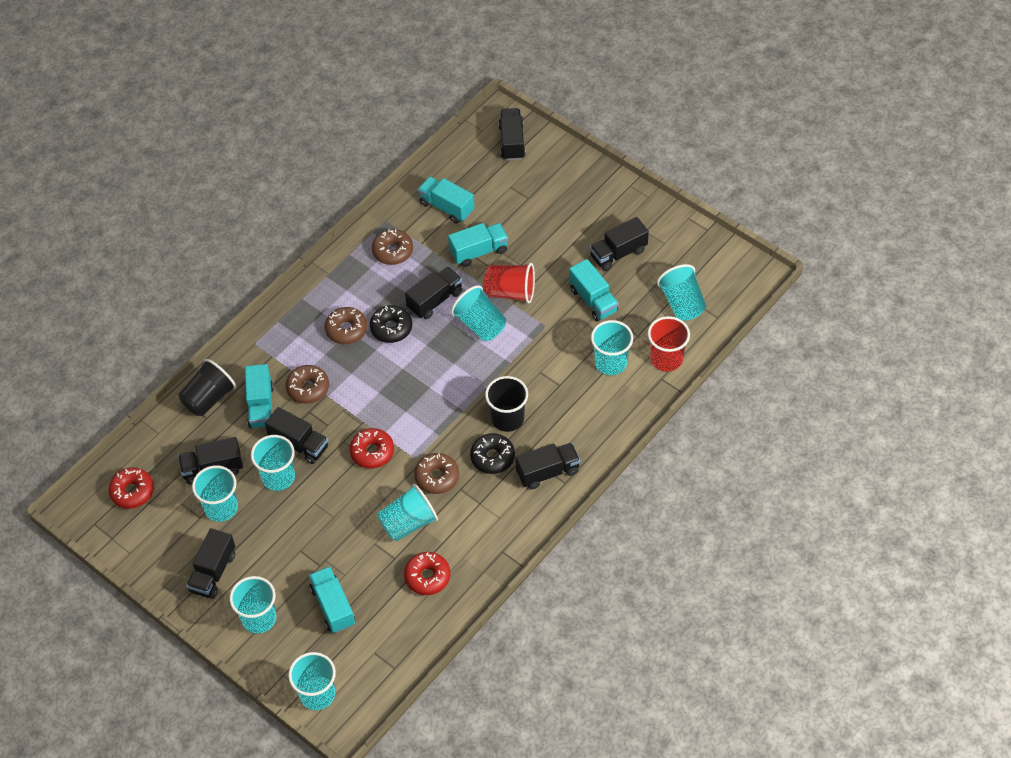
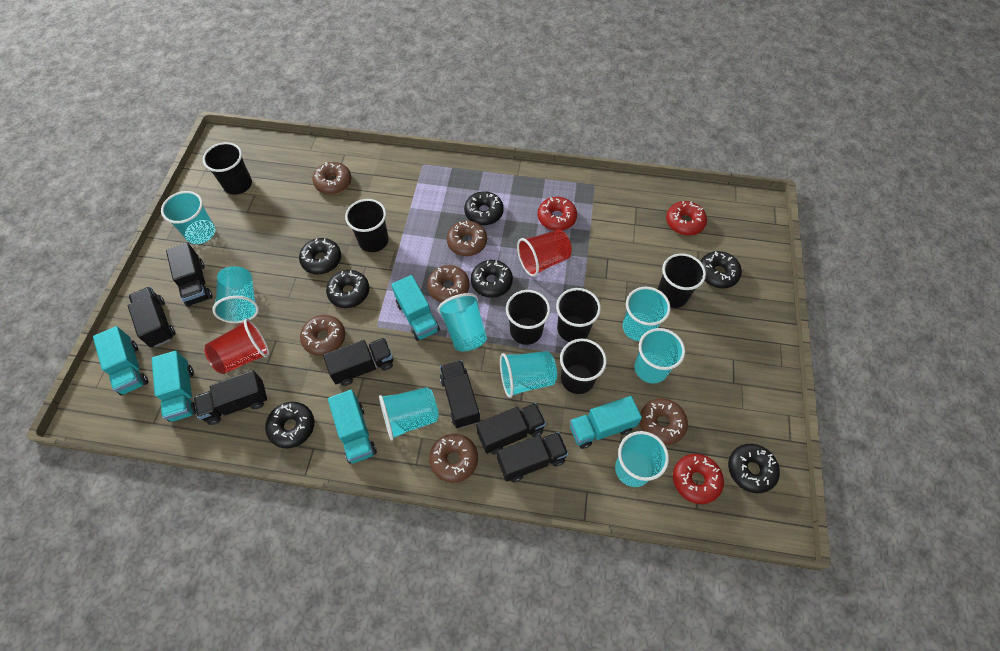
black cup: [178,359,236,416] [485,376,528,432] = 2 -> [203,142,252,195] [345,199,389,252] [506,290,550,345] [556,288,601,342] [560,339,607,394] [658,253,706,308] = 6
black donut: [370,305,412,343] [470,433,515,474] = 2 -> [265,402,314,449] [299,238,341,274] [326,270,369,308] [464,191,504,225] [471,260,513,298] [700,251,742,288] [728,444,780,493] = 7
brown donut: [285,365,329,404] [325,307,367,344] [372,229,413,265] [414,453,459,494] = 4 -> [300,315,345,356] [312,162,351,194] [427,265,470,302] [429,434,478,483] [447,221,487,256] [640,398,688,445] = 6

